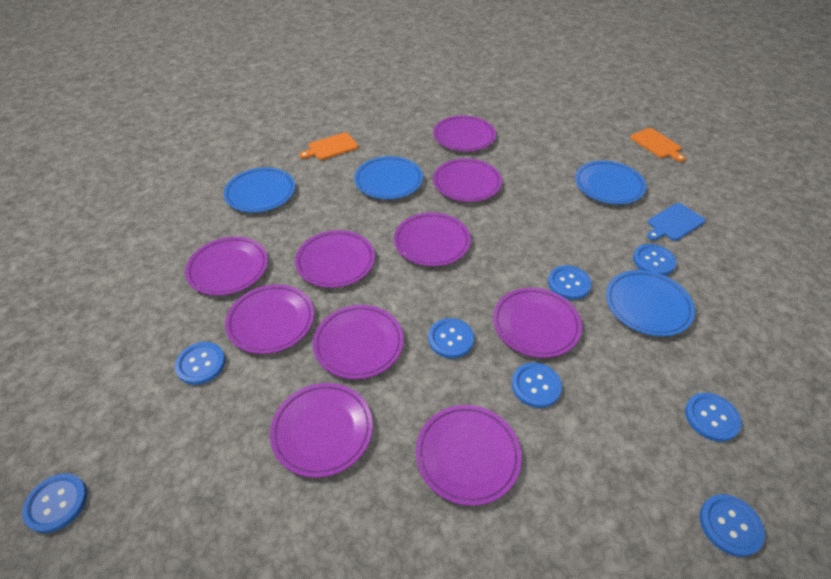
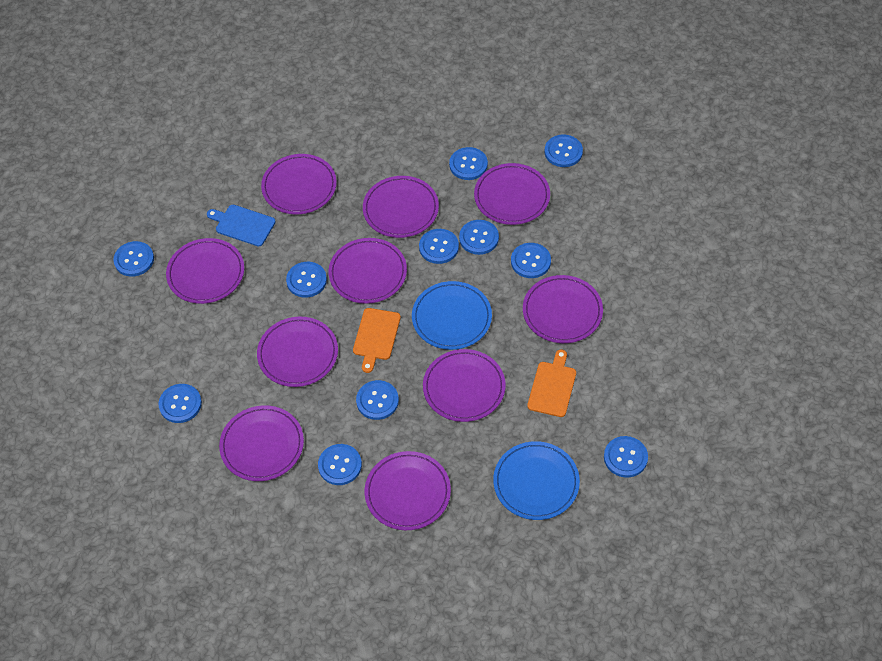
blue button: [22,473,87,533] [175,342,225,385] [428,318,474,358] [512,363,562,408] [548,265,592,300] [633,244,677,276] [685,393,742,442] [700,494,765,557] = 8 -> [113,241,154,277] [159,384,202,423] [286,262,327,298] [318,444,362,485] [356,380,399,420] [419,229,459,264] [449,147,488,180] [459,220,499,255] [511,243,551,278] [545,135,583,167] [604,436,648,478] = 11
blue plate: [224,167,295,213] [354,156,423,199] [575,161,646,204] [606,270,695,336] = 4 -> [412,281,492,350] [493,441,580,520] = 2

